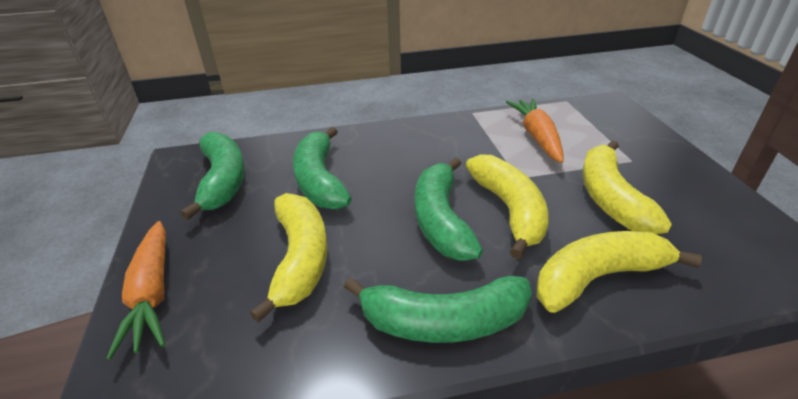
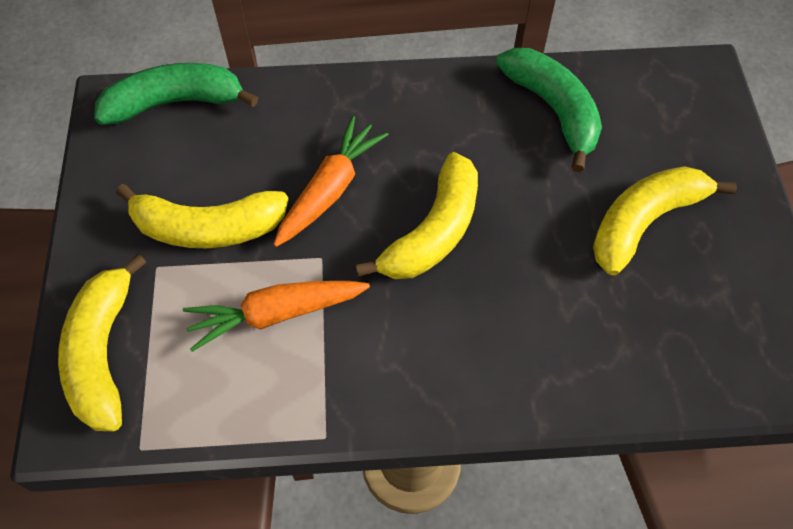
green banana: [180,132,245,220] [293,127,352,210] [344,276,532,343] [415,157,483,261] = 4 -> [94,63,258,125] [496,48,602,172] = 2

